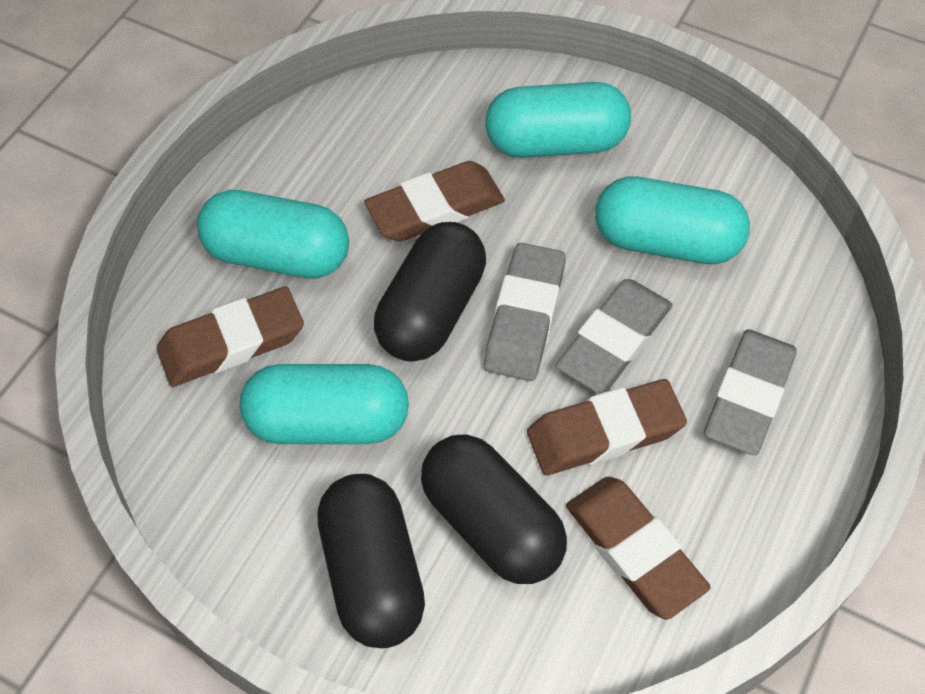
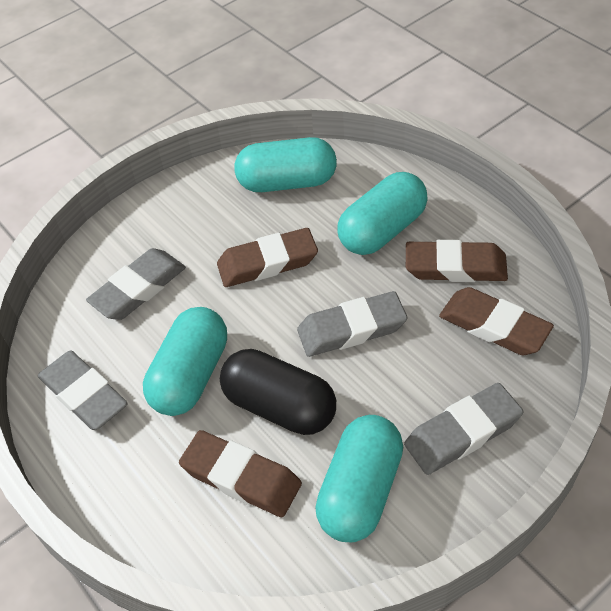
black capsule: [317,474,425,648] [374,222,486,362] [421,434,567,584] = 3 -> [220,349,336,435] = 1
grey eraser: [484,243,566,381] [555,279,672,393] [704,329,797,455] = 3 -> [38,351,128,430] [86,248,186,320] [297,291,407,357] [404,383,523,475] = 4

